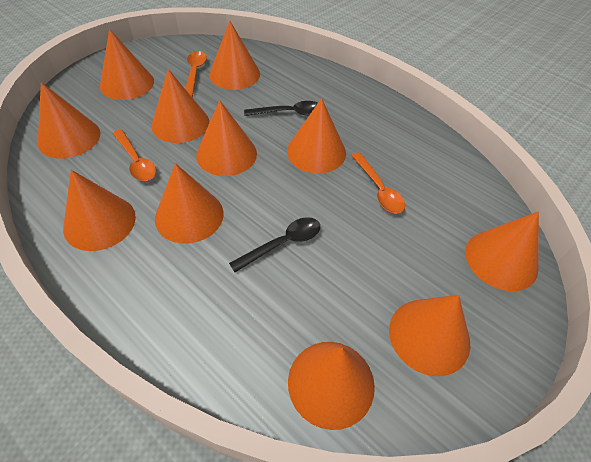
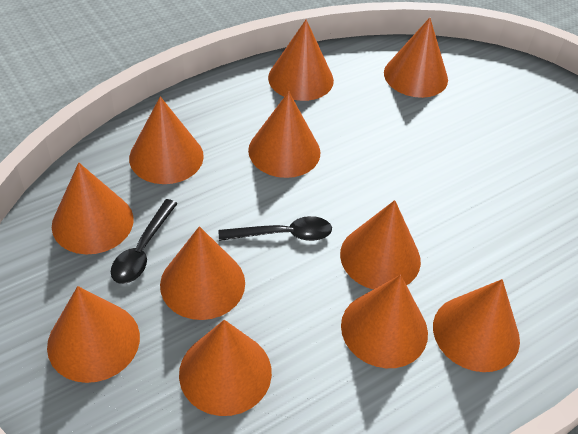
orange spoon: [113,129,156,181] [185,51,207,97] [351,152,405,214] = 3 -> none = 0

